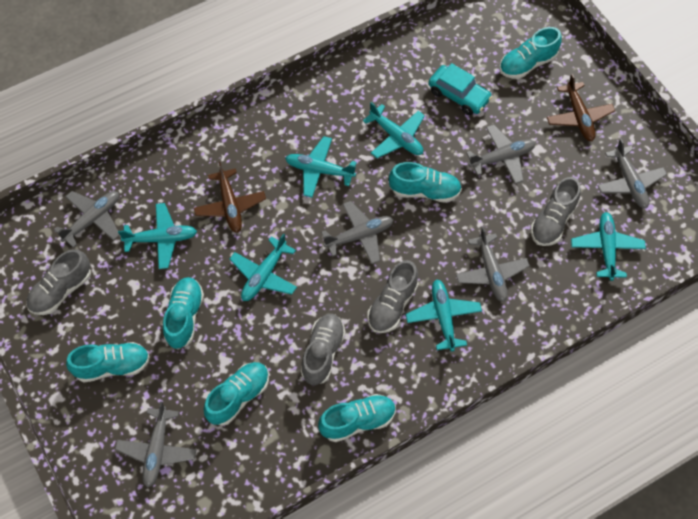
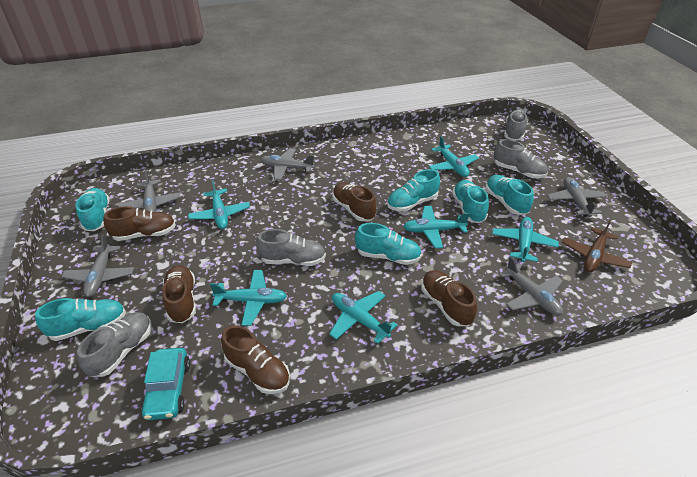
brown plane: [194,162,266,233] [547,74,615,141] = 2 -> [562,220,632,272] = 1
brown shoe: none = 0 -> [103,206,176,241] [162,265,196,323] [221,325,290,394] [332,182,377,221] [421,270,477,326] = 5
grey plane: [54,191,119,248] [115,401,196,488] [321,201,394,264] [456,227,530,302] [466,125,536,184] [597,139,667,209] = 6 -> [61,235,134,297] [119,170,181,212] [261,148,315,180] [499,256,563,316] [547,177,607,217] = 5

